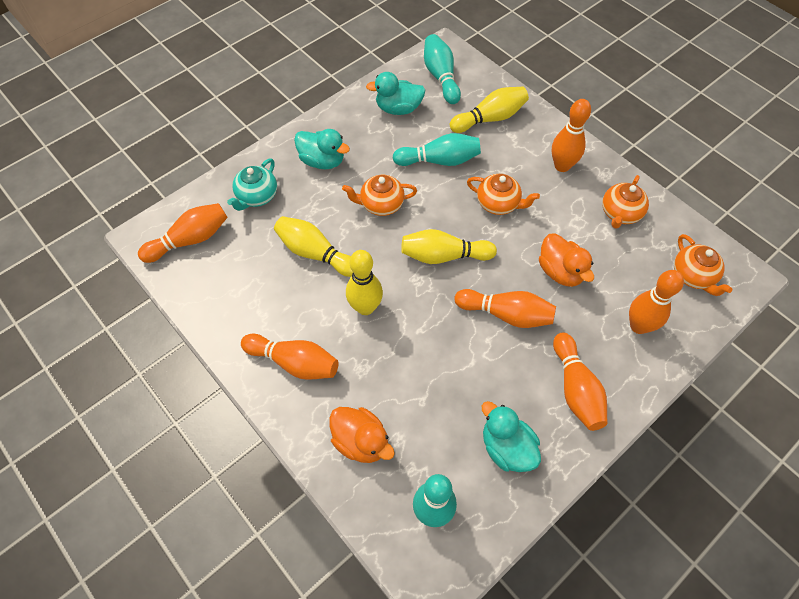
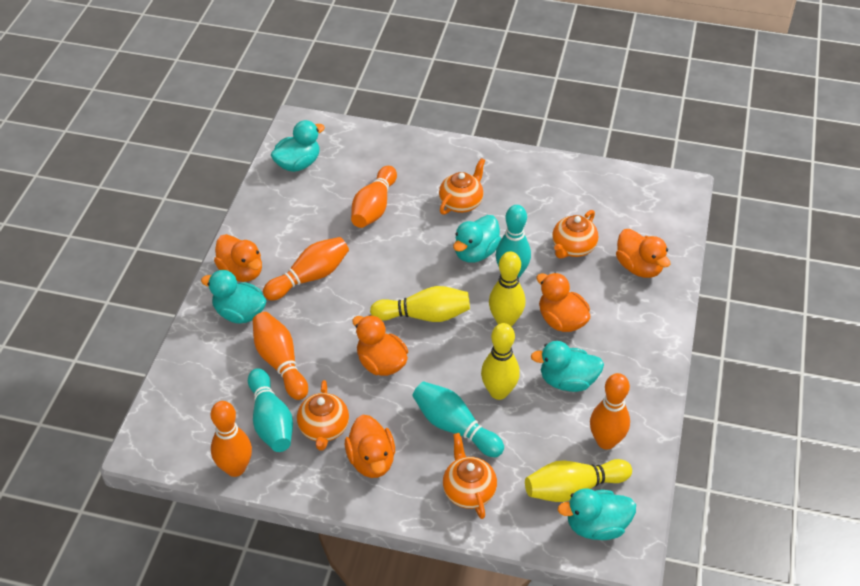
orange bowling pin: [138,203,228,263] [241,334,339,380] [454,289,556,328] [552,99,591,172] [553,333,607,431] [629,270,684,334] = 6 -> [211,401,252,477] [253,312,308,400] [263,237,349,301] [351,166,397,228] [590,373,630,450] = 5
orange duck: [329,407,395,463] [539,233,594,287] = 2 -> [214,234,262,282] [345,415,395,478] [353,315,408,376] [536,273,590,332] [616,229,670,278] = 5
turquoise duck: [294,129,350,169] [366,72,425,115] [482,401,541,472] = 3 -> [201,270,266,323] [271,120,325,172] [453,215,501,263] [531,341,604,392] [558,489,636,540] = 5
turquoise teapot: [227,158,277,211] = 1 -> none = 0

